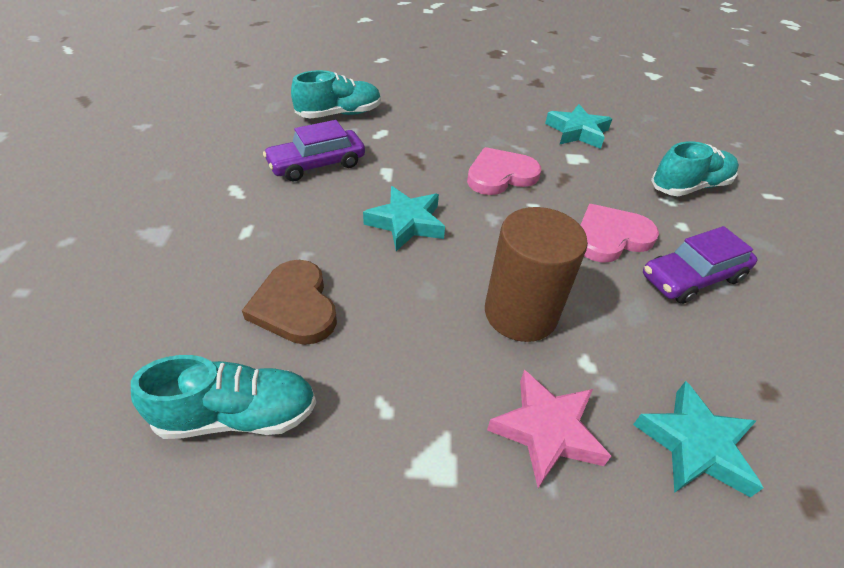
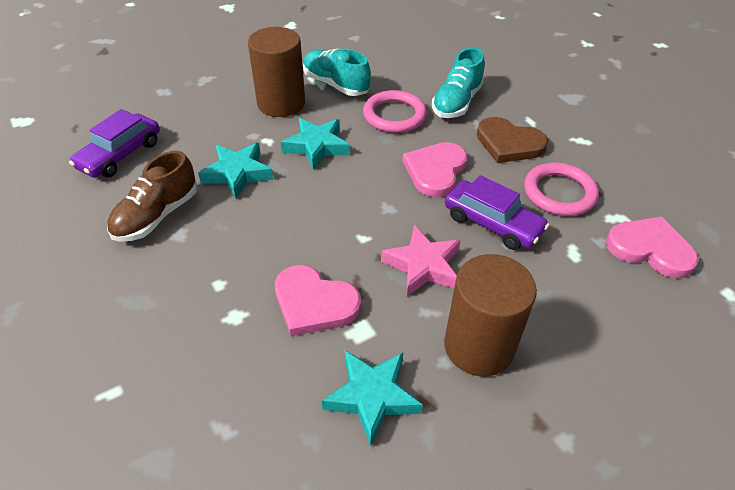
brown cylinder: [485,207,588,342] = 1 -> [248,27,305,117] [444,254,537,376] = 2
brown shoe: none = 0 -> [107,151,198,242] = 1
pink heart: [467,147,541,195] [580,204,659,263] = 2 -> [275,265,361,336] [402,142,467,198] [606,216,698,278] = 3
pink ring: none = 0 -> [363,90,427,133] [524,162,599,216] = 2
turquoise shoe: [131,355,316,439] [291,70,381,119] [651,141,739,196] = 3 -> [303,49,371,96] [432,47,484,118] = 2

